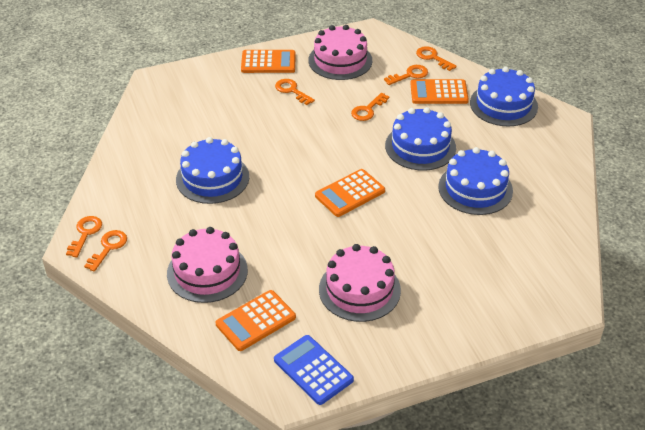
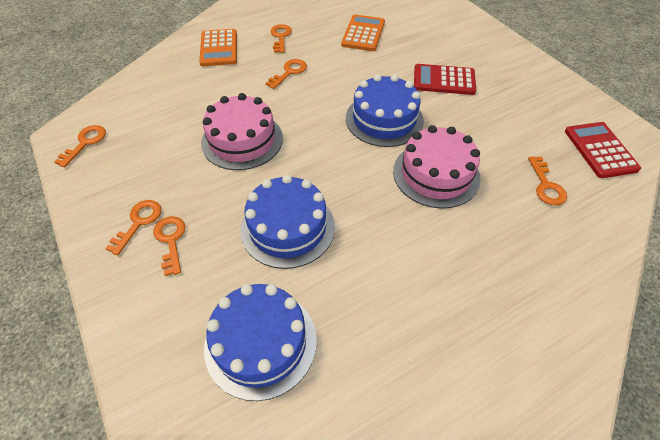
blue cake: [176,137,249,204] [385,107,456,171] [438,147,513,215] [470,67,538,127] = 4 -> [204,284,317,401] [240,175,335,269] [346,74,424,147] = 3
blue calculator: [274,335,354,405] = 1 -> none = 0
orange calculator: [216,290,296,351] [241,50,296,73] [315,169,385,217] [410,79,469,104] = 4 -> [199,29,237,66] [341,14,385,51] = 2
pink cake: [167,227,248,303] [309,25,372,80] [319,244,401,322] = 3 -> [201,93,283,170] [393,125,481,209] = 2
red calculator: none = 0 -> [414,64,476,95] [565,122,641,178] = 2

